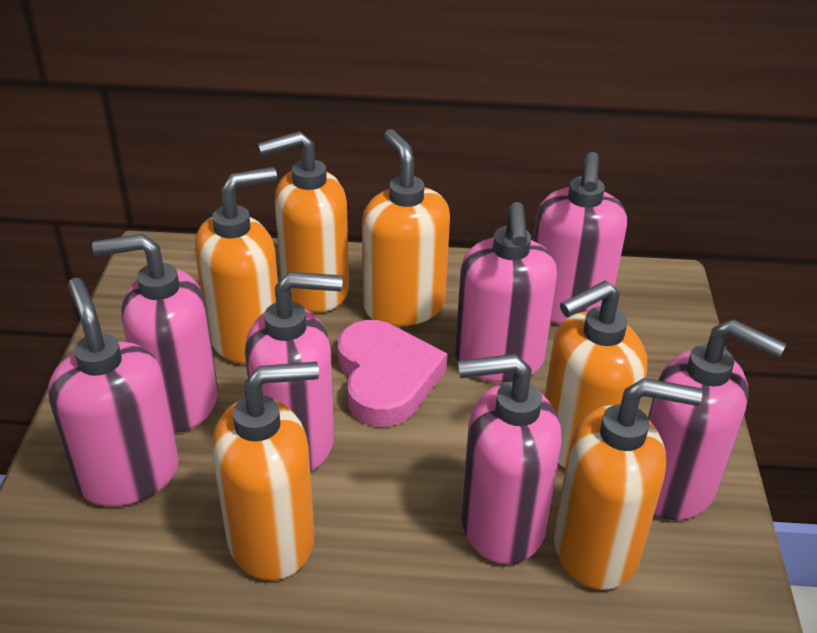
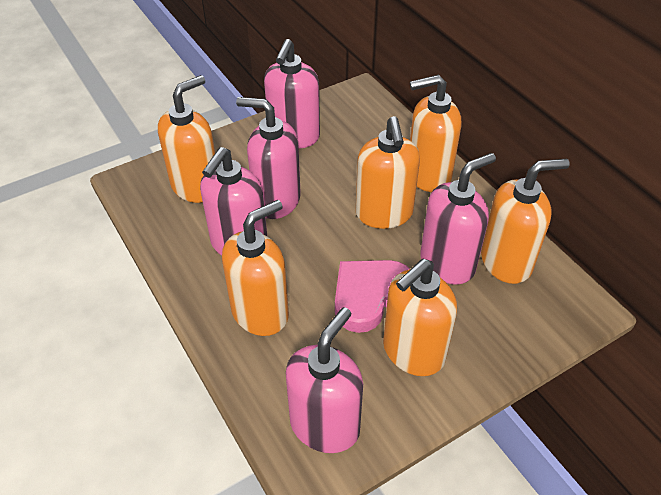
pink soap dispenser: [48,278,179,506] [92,234,218,433] [245,272,343,472] [455,202,557,382] [458,354,562,564] [533,152,627,324] [648,319,786,520] = 7 -> [200,147,267,256] [236,97,301,219] [264,39,320,149] [286,307,363,453] [420,153,496,285] = 5

